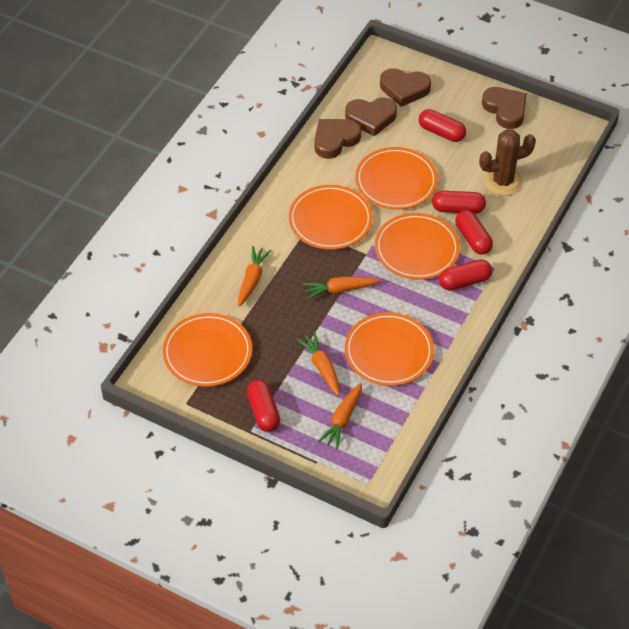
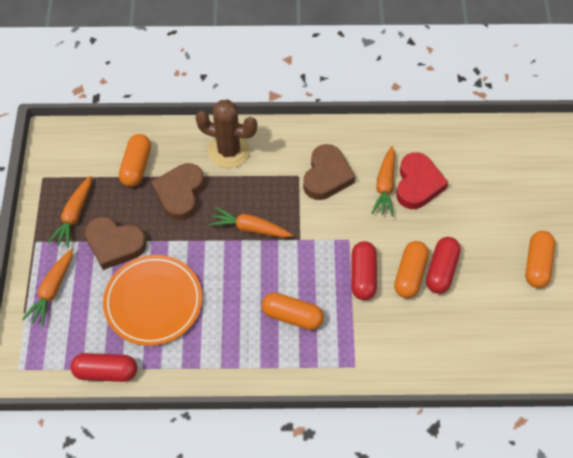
brown heart: [314,119,361,159] [345,97,397,136] [380,68,431,107] [482,87,527,129] = 4 -> [85,217,147,270] [152,163,204,221] [303,144,355,200] = 3
orange capsule: none = 0 -> [119,134,151,187] [262,292,324,330] [394,241,429,298] [525,231,555,288] = 4
orange plate: [163,313,252,387] [289,185,373,250] [345,312,434,386] [355,147,438,210] [375,213,460,280] = 5 -> [103,255,202,346] = 1
red capsule: [247,380,280,432] [418,109,466,142] [432,191,486,214] [439,259,492,291] [455,210,493,254] = 5 -> [71,353,137,382] [351,241,377,300] [426,237,461,294] = 3
red heart: none = 0 -> [396,152,448,209] = 1

